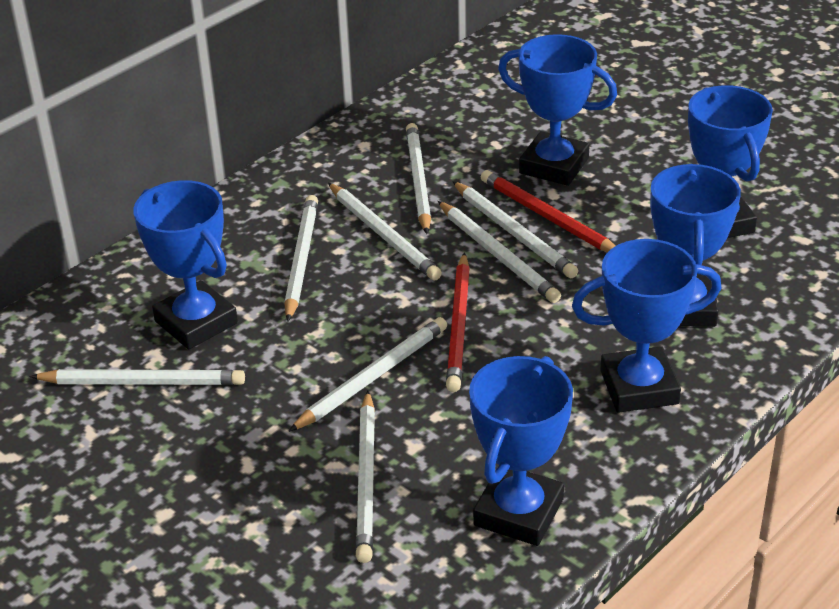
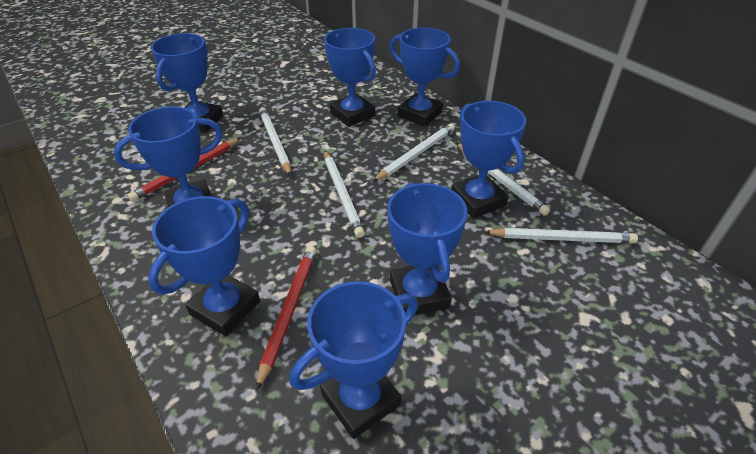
blue trophy: [133,180,238,350] [469,356,573,546] [498,34,617,186] [572,239,721,413] [650,164,741,327] [688,85,773,238] = 6 -> [114,106,222,207] [148,196,260,336] [151,33,223,133] [290,281,418,439] [324,28,376,127] [387,182,467,315] [390,27,460,126] [451,101,526,218] = 8
white pencil: [30,369,245,385] [284,195,318,322] [288,317,447,432] [328,183,442,281] [355,391,375,563] [406,123,431,234] [438,201,561,303] [452,181,578,278] = 8 -> [259,108,291,176] [324,151,365,238] [373,123,455,182] [456,143,550,216] [485,228,638,243] = 5

